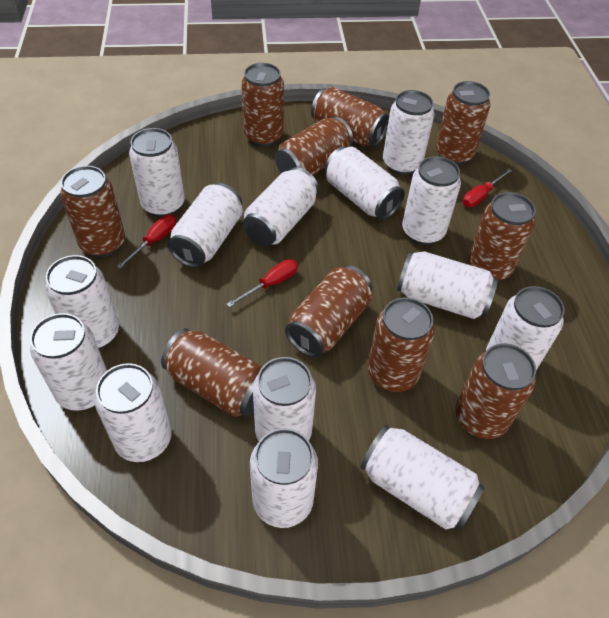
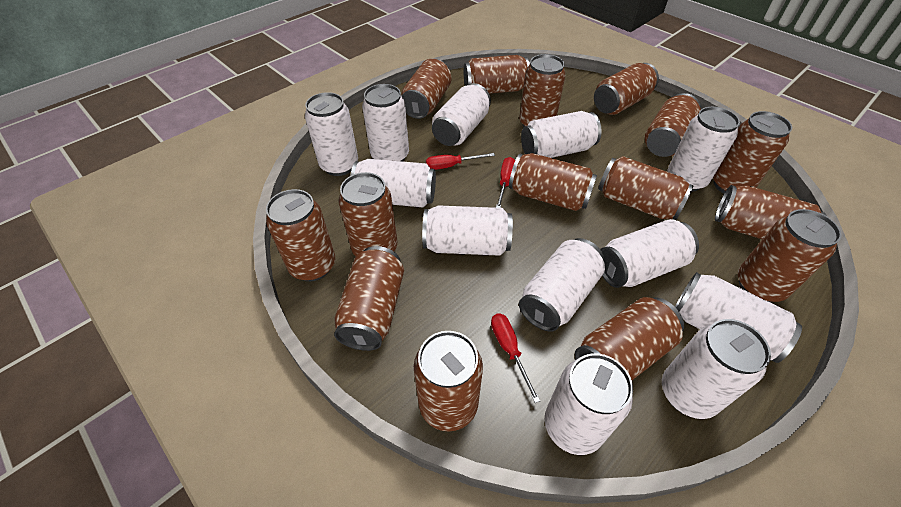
brown can: [60,166,125,257] [161,328,262,417] [241,63,284,147] [275,117,353,175] [285,265,372,358] [311,87,389,147] [367,297,435,392] [436,81,490,165] [455,343,536,439] [468,192,536,281] = 10 -> [266,189,335,281] [334,246,404,351] [339,172,397,256] [402,59,452,119] [414,331,483,431] [464,55,530,94] [509,153,597,211] [519,54,566,127] [575,297,684,380] [594,63,659,115] [598,156,694,220] [645,93,701,157] [713,111,792,194] [715,185,827,239] [738,209,842,302] = 15
white can: [30,313,107,411] [45,255,119,349] [95,363,172,462] [129,128,185,217] [168,183,243,268] [243,167,319,246] [250,428,318,528] [253,357,316,441] [325,147,405,220] [361,425,485,530] [383,90,434,175] [397,251,498,319] [402,156,461,245] [486,286,565,370] = 14 -> [305,92,358,176] [351,159,436,207] [362,84,409,161] [422,205,513,256] [432,83,491,146] [519,238,605,332] [521,111,601,158] [545,353,633,455] [600,219,699,288] [662,319,771,419] [668,107,740,192] [675,272,802,363] = 12

